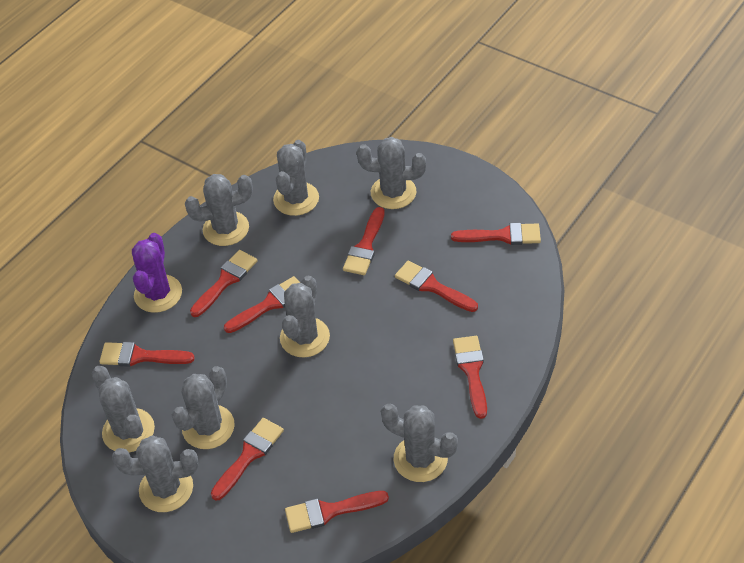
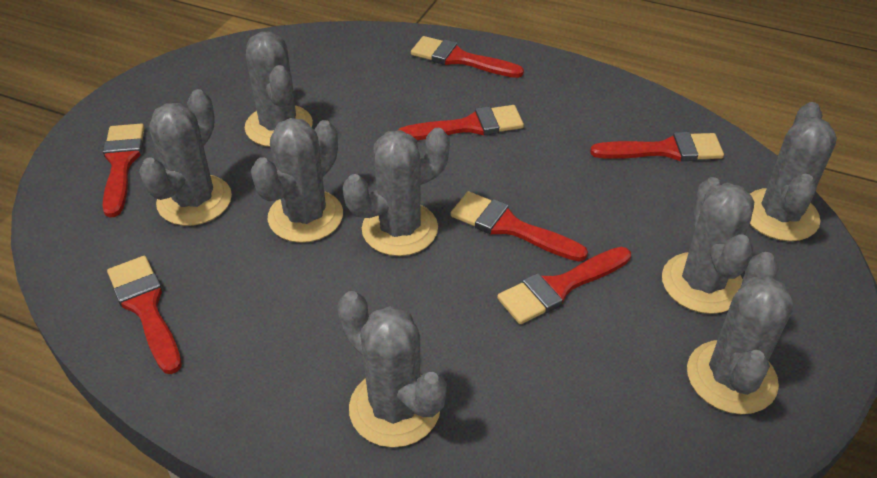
purple cactus: [132,233,182,313] = 1 -> none = 0
red brush: [99,342,195,367] [190,250,258,317] [211,418,284,501] [224,276,300,333] [285,491,389,533] [343,207,385,275] [395,260,478,312] [451,223,541,245] [453,336,487,419] = 9 -> [103,124,144,218] [107,256,182,374] [398,105,524,140] [411,36,524,78] [450,191,588,261] [497,247,631,324] [590,132,724,161] = 7

